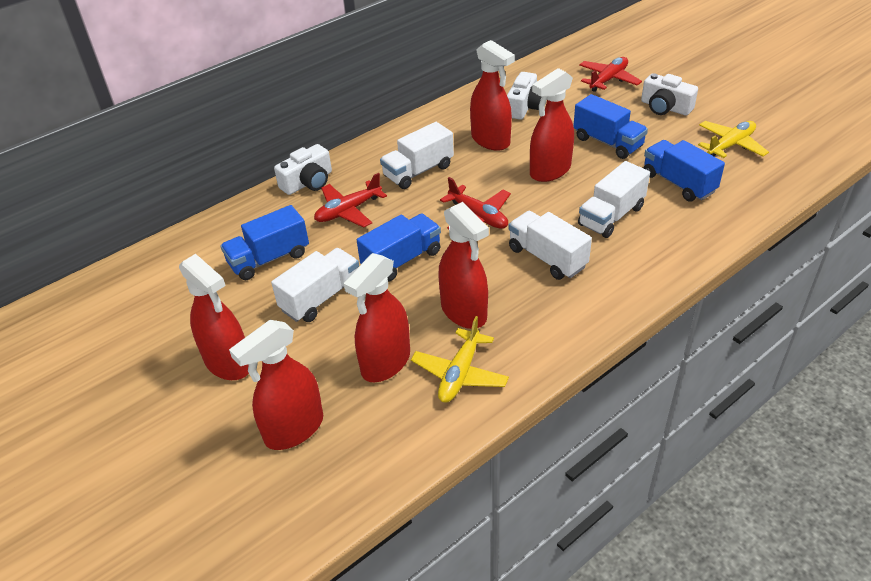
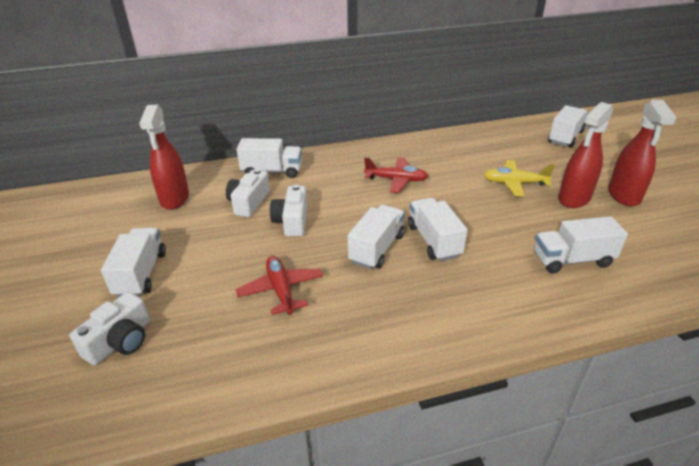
blue truck: [220,205,309,280] [357,214,441,281] [573,94,648,159] [644,140,725,202] = 4 -> none = 0
red plane: [314,173,387,228] [440,177,511,229] [579,57,642,92] = 3 -> [236,256,323,315] [364,157,428,193] = 2
red spray bottle: [179,254,249,380] [229,320,323,450] [344,253,410,382] [438,202,489,329] [470,40,515,151] [530,68,574,182] = 6 -> [139,105,189,210] [558,102,613,208] [608,100,676,207] = 3
white truck: [271,248,359,322] [380,122,454,189] [508,211,592,280] [578,161,650,238] = 4 -> [101,228,166,298] [237,138,302,178] [348,205,405,269] [408,198,467,261] [534,216,628,273] [548,105,588,148] = 6
yellow plane: [411,316,509,403] [698,121,769,158] = 2 -> [484,160,555,196] = 1

